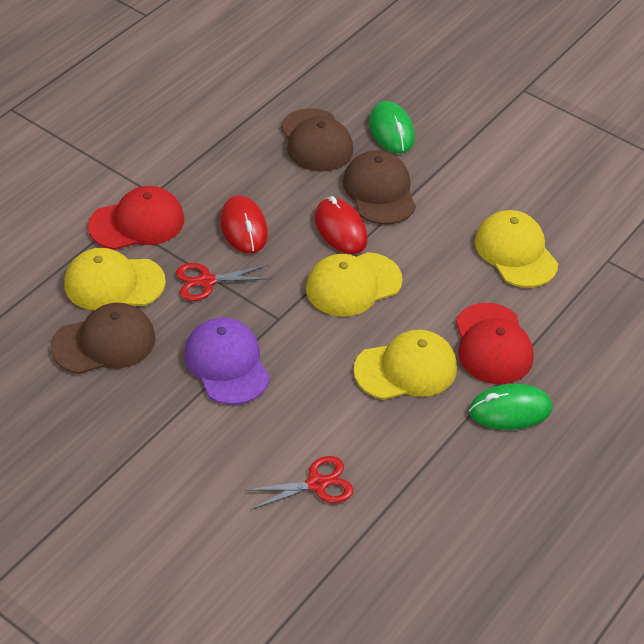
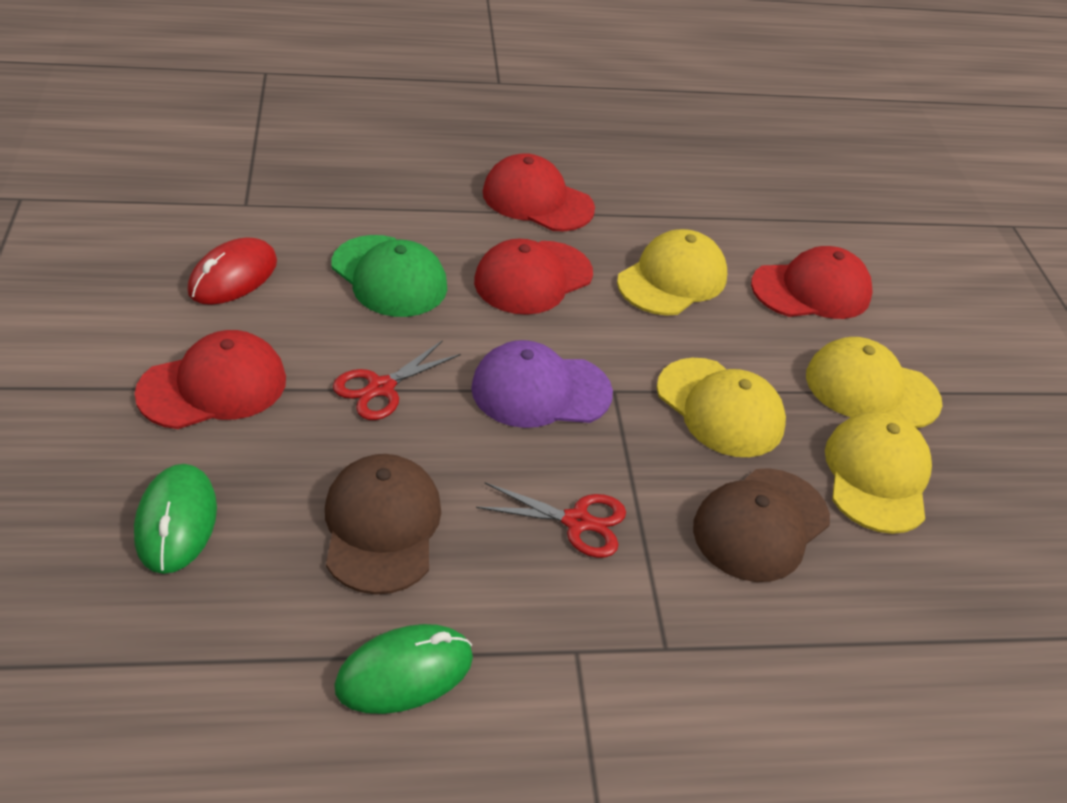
brown cap: [51,303,156,374] [281,108,353,172] [343,150,416,225] = 3 -> [325,454,441,595] [693,468,830,582] = 2
green cap: none = 0 -> [332,235,447,317] = 1
red cap: [88,186,184,250] [456,303,534,384] = 2 -> [135,330,286,429] [474,239,593,315] [483,153,595,231] [751,246,873,319] = 4
red mouse: [220,195,268,254] [315,196,368,254] = 2 -> [187,237,277,305] = 1

